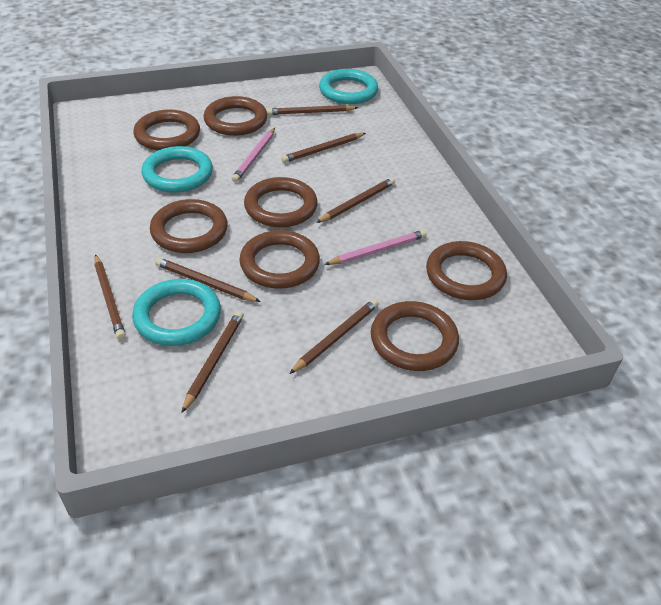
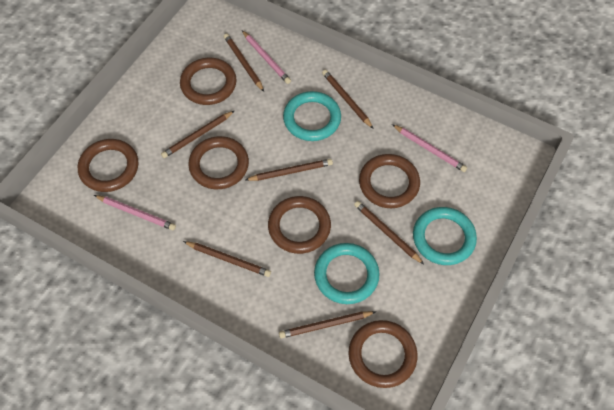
brown ring: [133,109,200,150] [150,199,228,253] [204,96,267,136] [239,230,320,289] [244,177,318,227] [371,301,459,371] [426,241,507,300] = 7 -> [78,139,138,192] [180,58,237,105] [188,136,249,189] [268,196,331,254] [348,320,418,388] [359,154,420,208] = 6
pink pencil: [232,128,275,182] [324,230,427,265] = 2 -> [94,195,176,231] [242,30,291,84] [392,124,467,172] = 3

